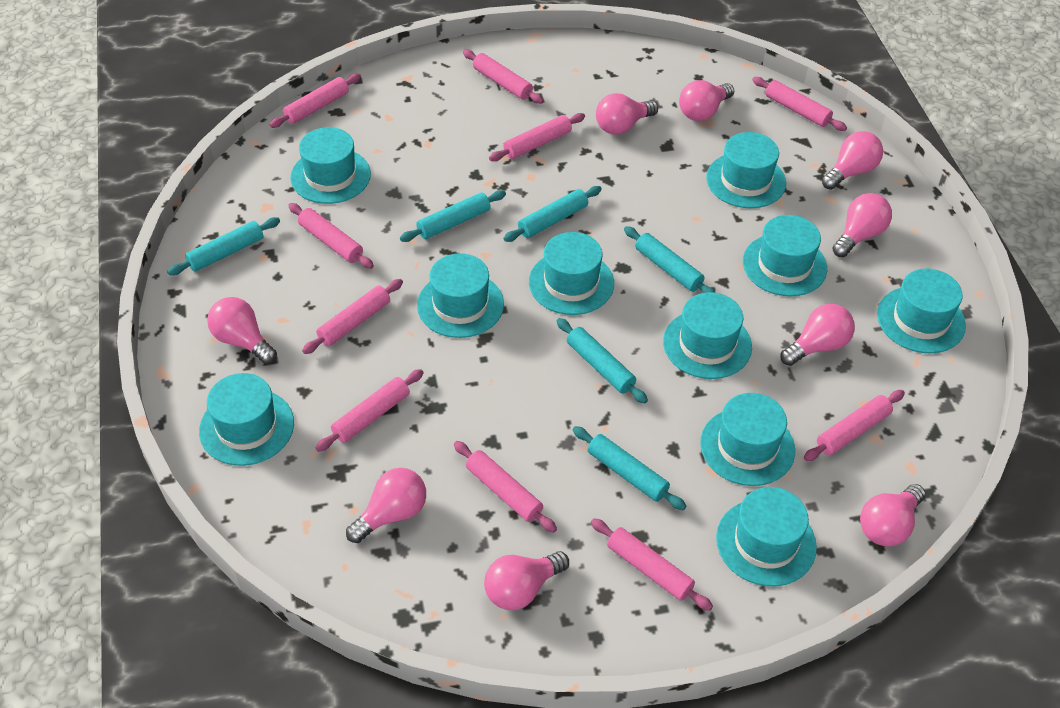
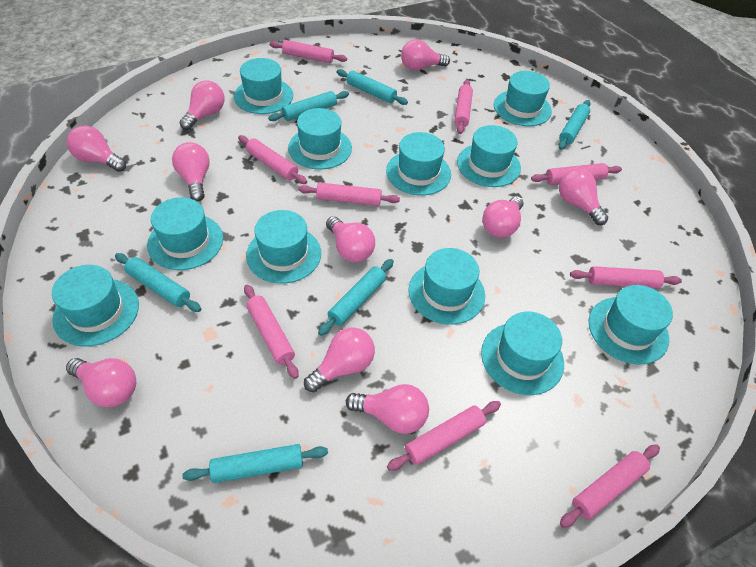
pink light bulb: [207,297,277,364] [346,468,426,543] [484,551,569,610] [596,93,658,135] [679,80,734,121] [780,304,855,366] [822,131,883,190] [832,193,892,257] [860,484,926,547] = 9 -> [66,358,136,407] [67,125,126,172] [172,142,210,202] [179,80,224,130] [304,327,375,392] [326,216,375,262] [346,384,429,434] [401,39,450,71] [482,196,524,238] [559,169,608,225] = 10
pink rolling pin: [269,74,361,128] [288,203,374,269] [302,279,403,354] [316,369,424,452] [454,441,557,533] [463,50,544,104] [489,113,585,161] [591,518,713,611] [752,77,847,131] [804,390,905,461] = 10 -> [238,135,307,184] [244,285,299,379] [269,40,347,63] [298,183,400,206] [387,401,501,471] [454,80,473,134] [531,163,622,185] [560,444,660,528] [570,266,682,288] = 9
turquoise hat: [199,373,294,466] [290,127,371,204] [417,253,504,338] [529,232,614,315] [663,292,752,379] [700,393,795,486] [706,132,786,208] [716,487,817,586] [743,215,827,296] [877,268,966,354] = 10 -> [52,265,139,346] [147,197,223,270] [234,58,293,114] [246,210,321,284] [288,108,352,170] [386,132,451,196] [408,248,485,325] [457,125,521,187] [481,312,564,395] [494,71,552,126] [588,285,673,364] = 11

